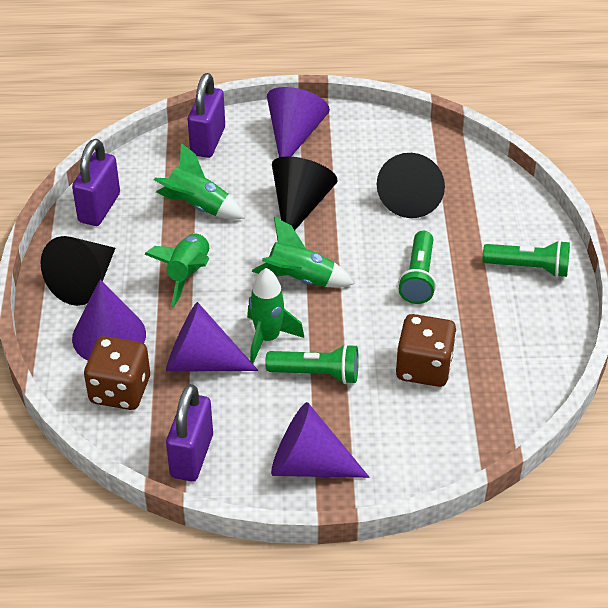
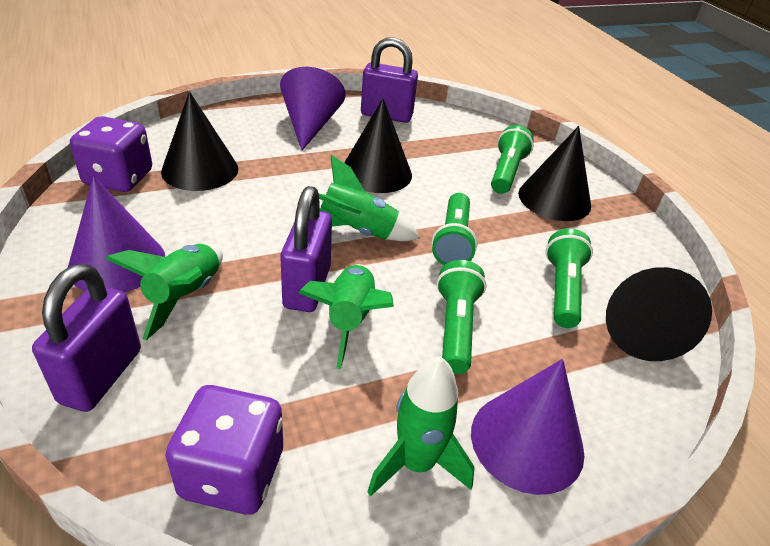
black cone: [40,236,115,306] [272,156,338,230] [377,153,445,218] = 3 -> [161,91,238,191] [344,98,412,193] [518,126,591,221] [606,267,712,361] = 4
brown dice: [84,336,150,410] [396,314,457,387] = 2 -> none = 0
green flashlight: [265,344,359,384] [398,231,436,304] [483,240,570,278] = 3 -> [431,193,478,265] [436,260,486,374] [491,125,534,194] [545,229,593,328] = 4
purple cone: [72,279,146,361] [166,302,259,372] [267,87,330,157] [271,402,369,478] = 4 -> [68,176,165,292] [280,67,345,150] [471,359,584,495] = 3
purple dice: none = 0 -> [70,116,152,192] [165,385,283,515] = 2

